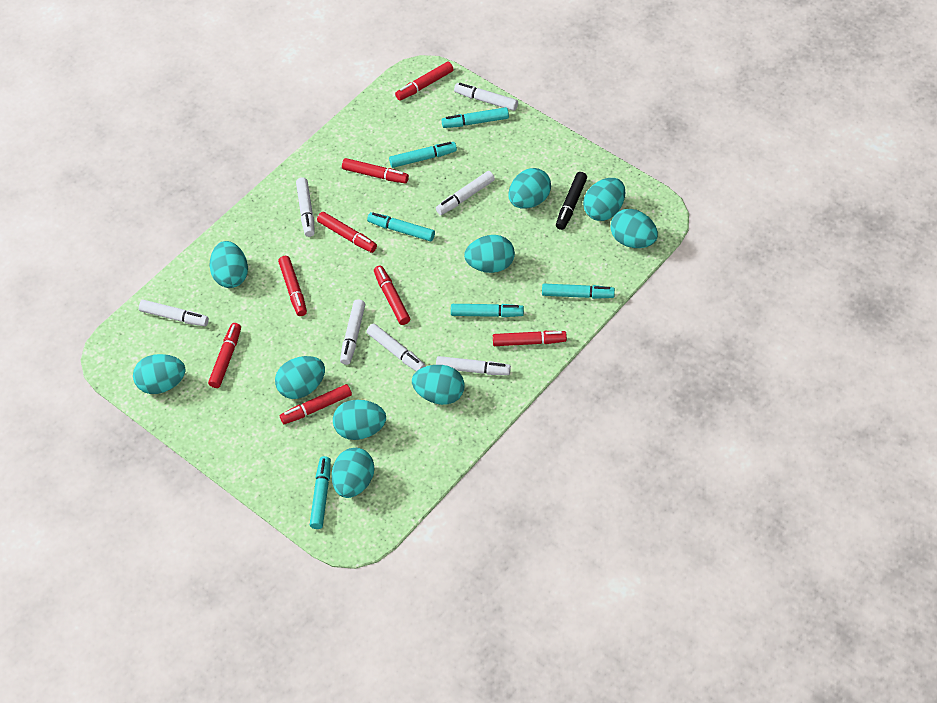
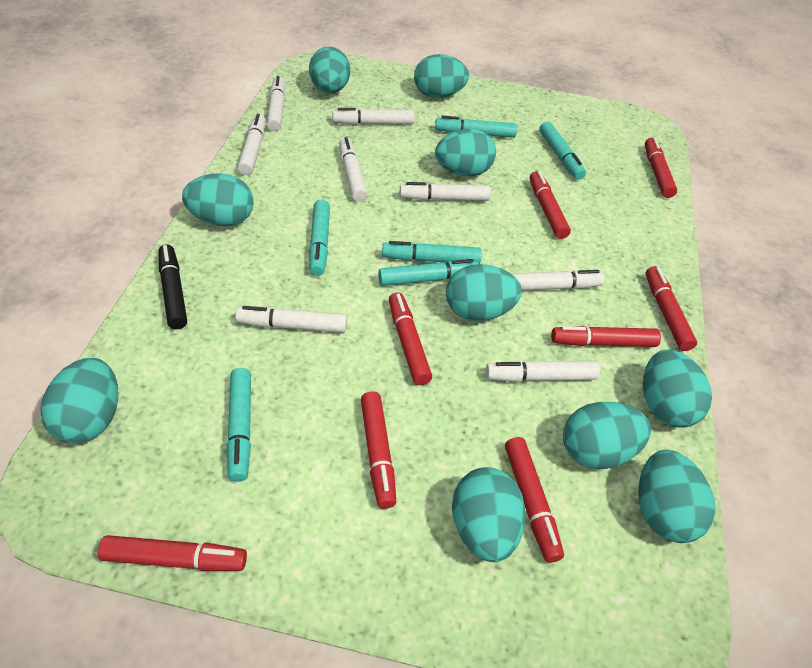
white marker: [139,300,209,326] [296,178,315,237] [340,299,365,365] [367,324,426,371] [436,171,495,215] [436,356,511,375] [454,83,518,111] = 7 -> [235,306,347,333] [238,114,266,175] [267,76,285,131] [333,108,414,125] [339,137,367,202] [400,182,491,201] [486,360,600,382] [512,270,605,291] = 8

